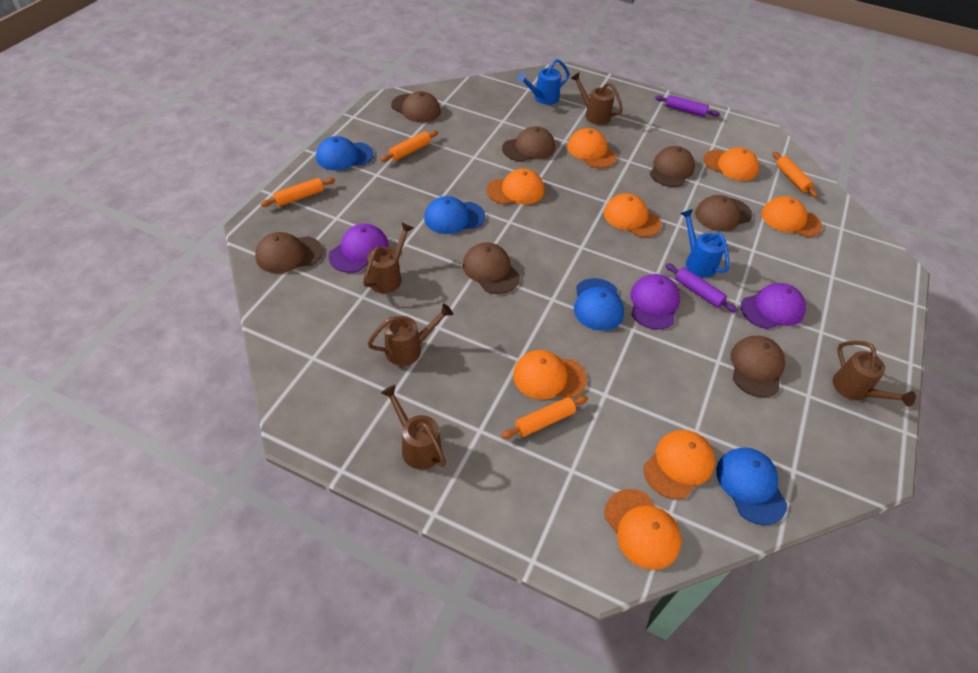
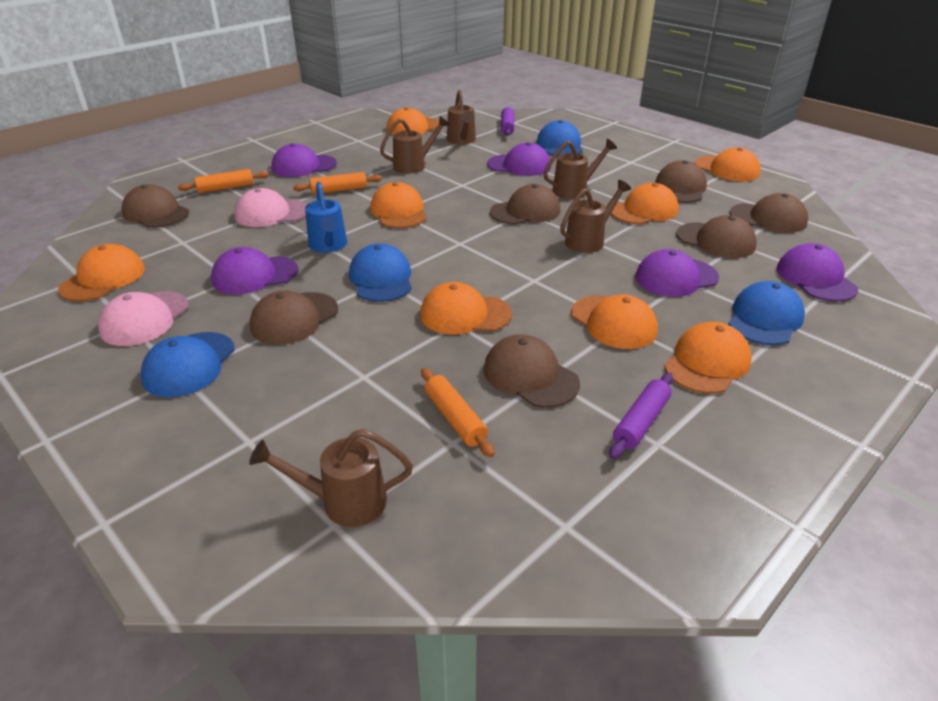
blue watering can: [517,59,569,105] [680,209,729,278] = 2 -> [305,182,347,253] = 1
orange rolling pin: [261,178,335,207] [381,131,438,162] [501,396,588,439] [772,152,818,198] = 4 -> [178,169,269,193] [293,172,382,194] [421,368,495,457] = 3
pink cap: none = 0 -> [98,291,189,346] [234,188,307,227] = 2
purple cap: [328,224,389,273] [630,274,680,330] [741,283,806,329] = 3 -> [211,247,298,294] [271,143,337,177] [487,142,551,176] [635,249,719,297] [777,243,858,302] = 5

